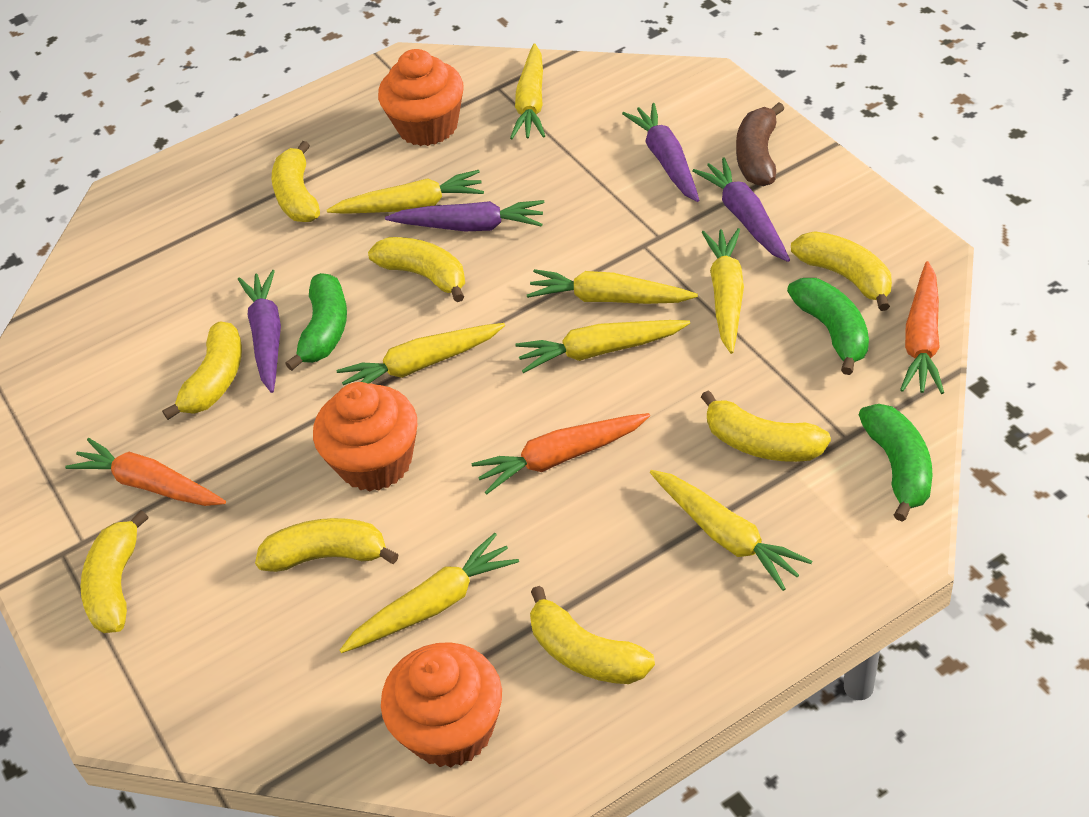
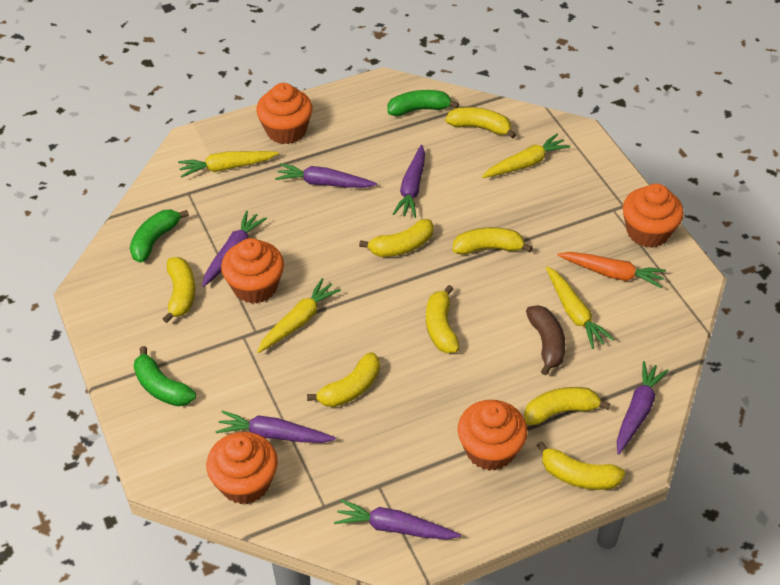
orange carrot: [65,438,226,506] [472,413,650,494] [900,261,944,394] = 3 -> [557,252,666,288] = 1
orange cupcake: [313,382,417,492] [378,49,464,146] [381,642,502,768] = 3 -> [206,432,278,504] [221,238,284,304] [256,83,312,144] [458,400,527,471] [623,184,684,248] = 5
purple carrot: [238,270,281,393] [385,200,545,231] [622,103,699,202] [693,158,790,262] = 4 -> [202,211,267,287] [215,410,336,443] [275,163,377,188] [334,499,461,540] [393,145,425,218] [617,361,669,455] = 6
yellow carrot: [327,170,484,214] [337,323,505,385] [339,533,519,653] [510,43,545,139] [515,320,690,373] [527,269,698,304] [650,470,812,591] [702,228,744,354] = 8 -> [178,151,279,178] [257,278,341,353] [482,134,570,178] [546,266,614,349] = 4

